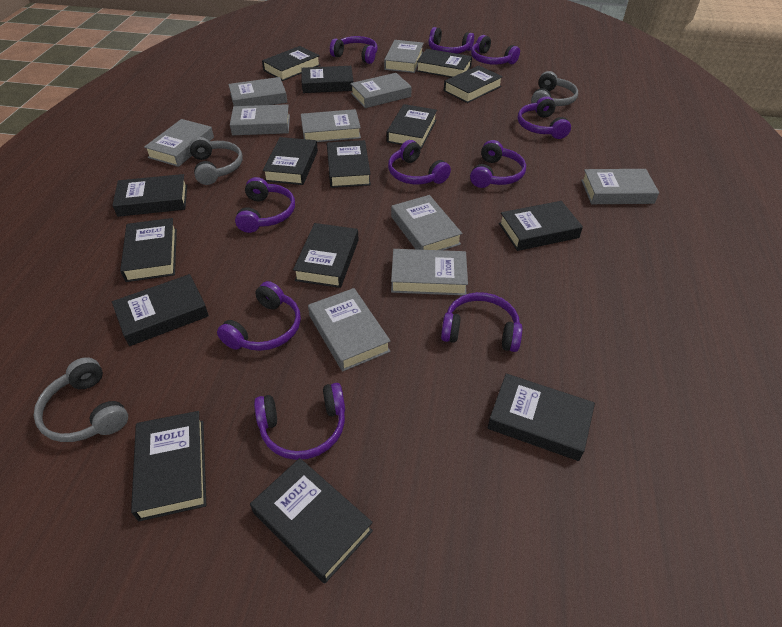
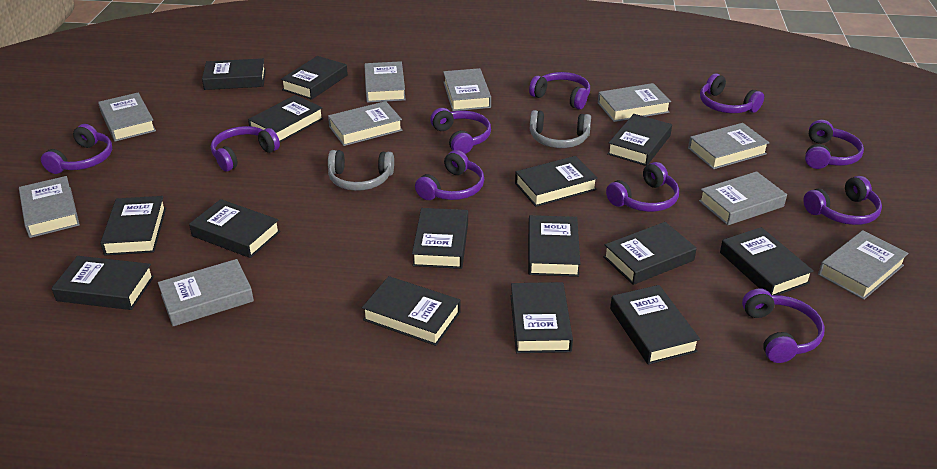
grey headphones: [33,357,128,442] [189,137,243,185] [531,71,578,106] = 3 -> [328,150,394,191] [530,110,591,148] = 2

